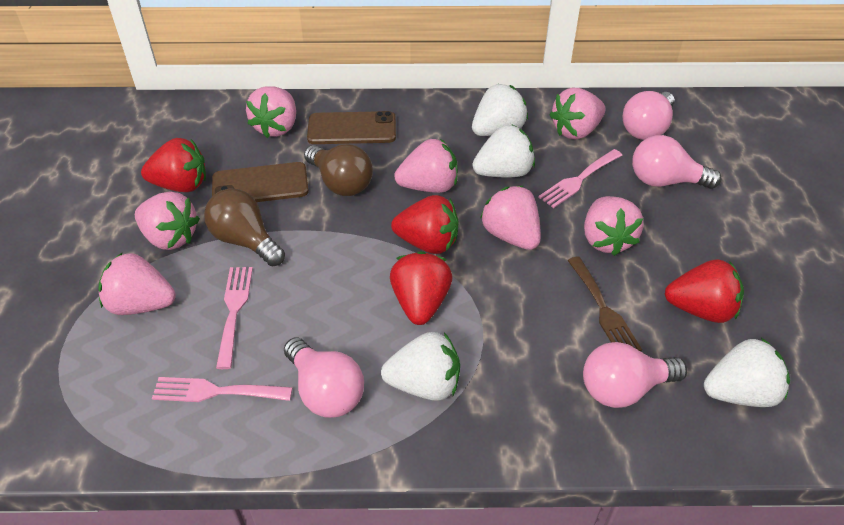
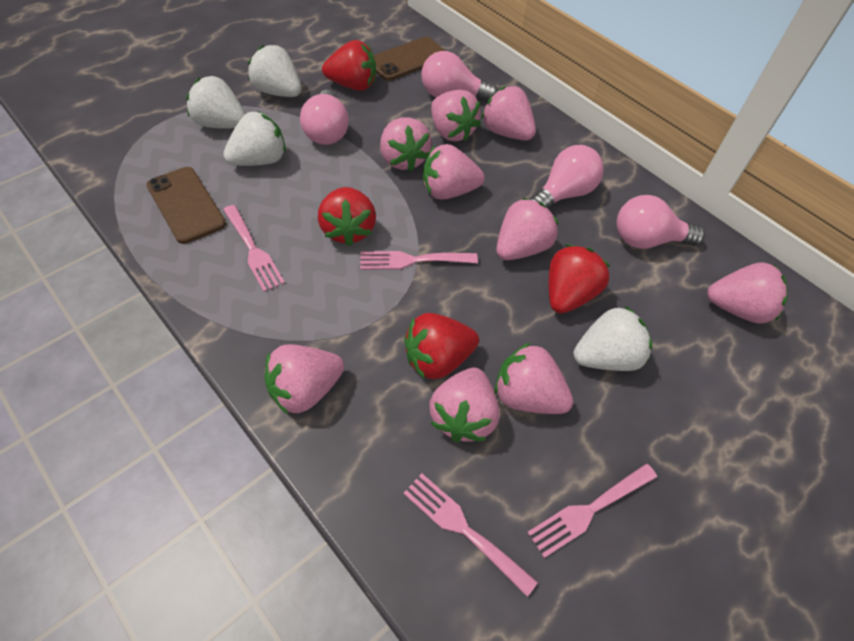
brown fork: [568,256,642,351] = 1 -> none = 0
brown light bulb: [204,188,285,266] [304,144,373,196] = 2 -> none = 0
pink fork: [152,377,292,402] [216,267,253,369] [538,149,622,208] = 3 -> [223,205,285,292] [360,251,478,270] [403,473,538,597] [527,463,657,558] = 4
pink strawberry: [98,252,176,315] [135,191,200,250] [246,86,296,138] [394,139,458,193] [480,186,541,250] [550,88,606,140] [584,196,643,256] = 7 -> [264,344,344,414] [380,117,432,171] [423,144,485,199] [429,368,500,442] [431,90,481,141] [481,86,536,141] [495,342,573,414] [496,198,559,260] [707,262,787,324] = 9

